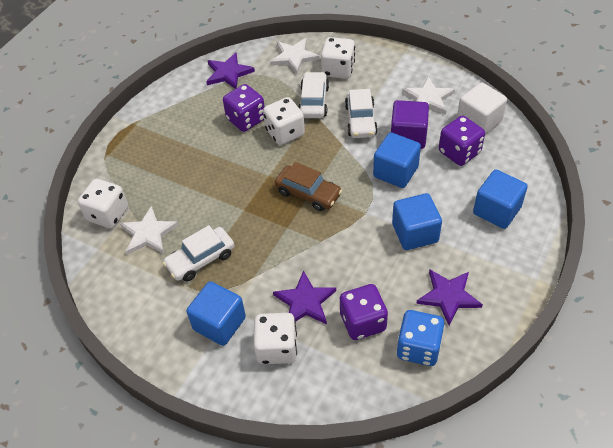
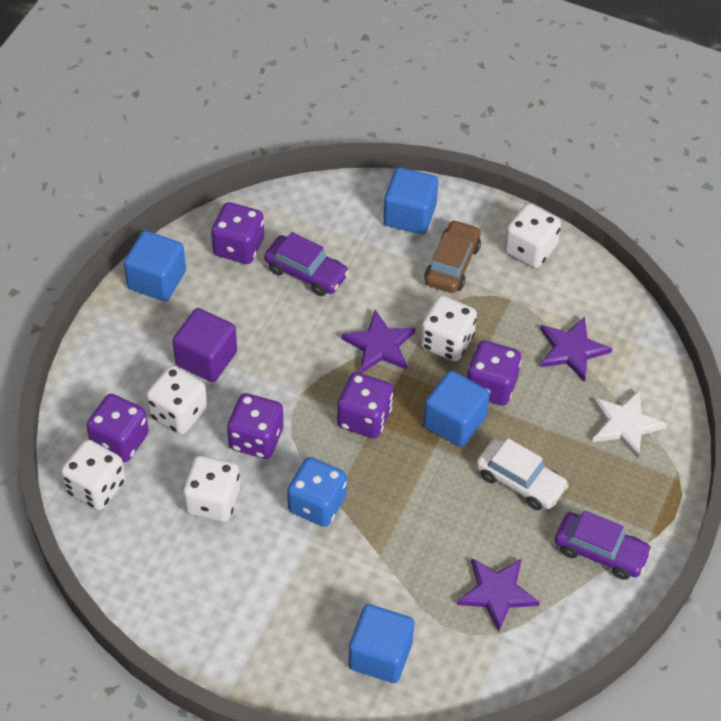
purple car: none = 0 -> [264,232,349,296] [555,510,652,580] = 2
purple dice: [223,84,265,132] [340,284,388,340] [439,115,485,166] = 3 -> [86,394,149,462] [211,202,264,264] [227,393,284,459] [337,372,393,438] [467,340,522,406] = 5
white car: [163,225,234,282] [298,72,329,118] [345,89,378,138] = 3 -> [476,438,569,510] = 1
white cube: [457,82,507,135] = 1 -> none = 0
white dice: [78,179,128,228] [254,313,297,364] [263,97,305,145] [321,37,355,79] = 4 -> [61,440,125,510] [146,366,207,434] [183,456,240,522] [420,296,477,361] [504,203,561,268] = 5
white star: [120,206,179,255] [270,38,320,74] [402,77,455,115] = 3 -> [592,390,667,458] = 1

